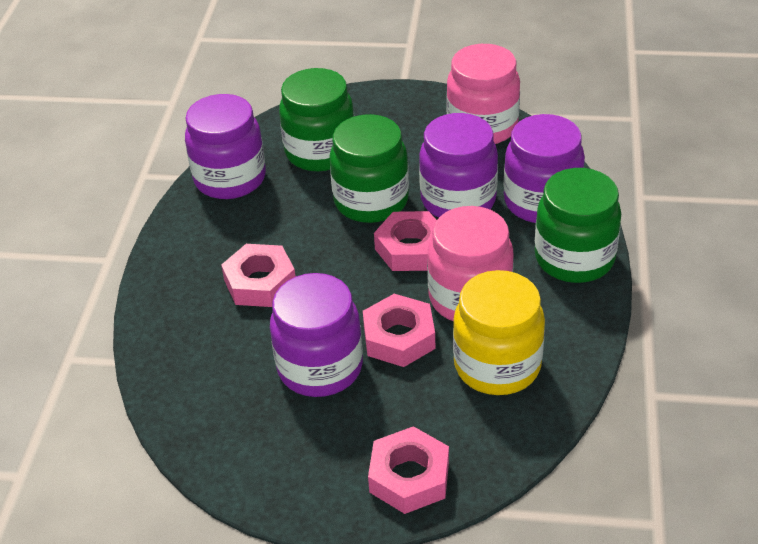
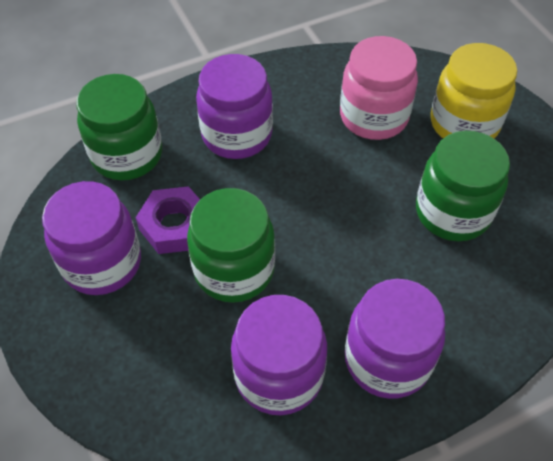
pink jar: [427,206,514,321] [446,44,520,144] = 2 -> [340,36,418,140] = 1
pink nut: [221,244,296,307] [363,294,435,367] [368,426,449,514] [374,211,437,271] = 4 -> none = 0
purple nut: none = 0 -> [136,186,200,254] = 1

